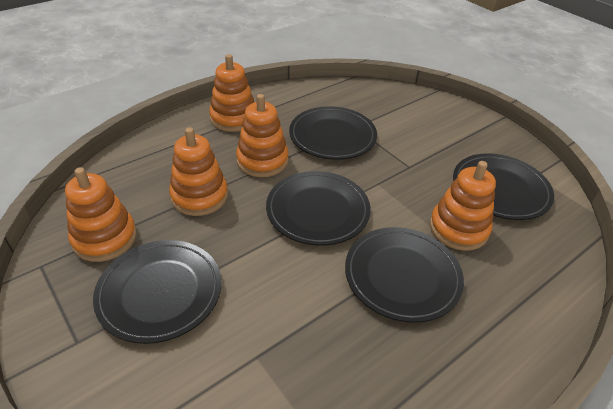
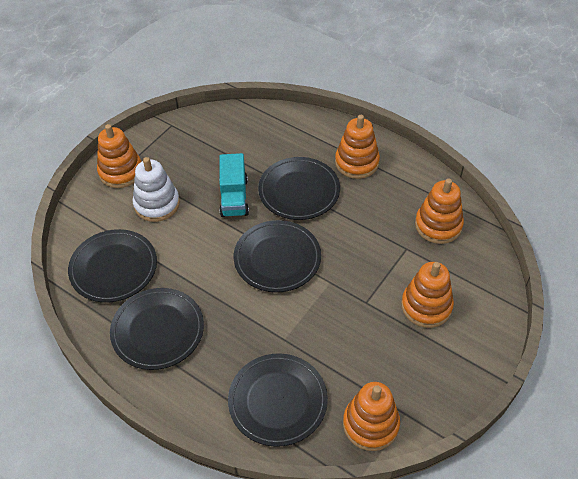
turquoise truck: none = 0 -> [219,153,249,217] = 1
white stacking toy: none = 0 -> [132,157,180,222] = 1

